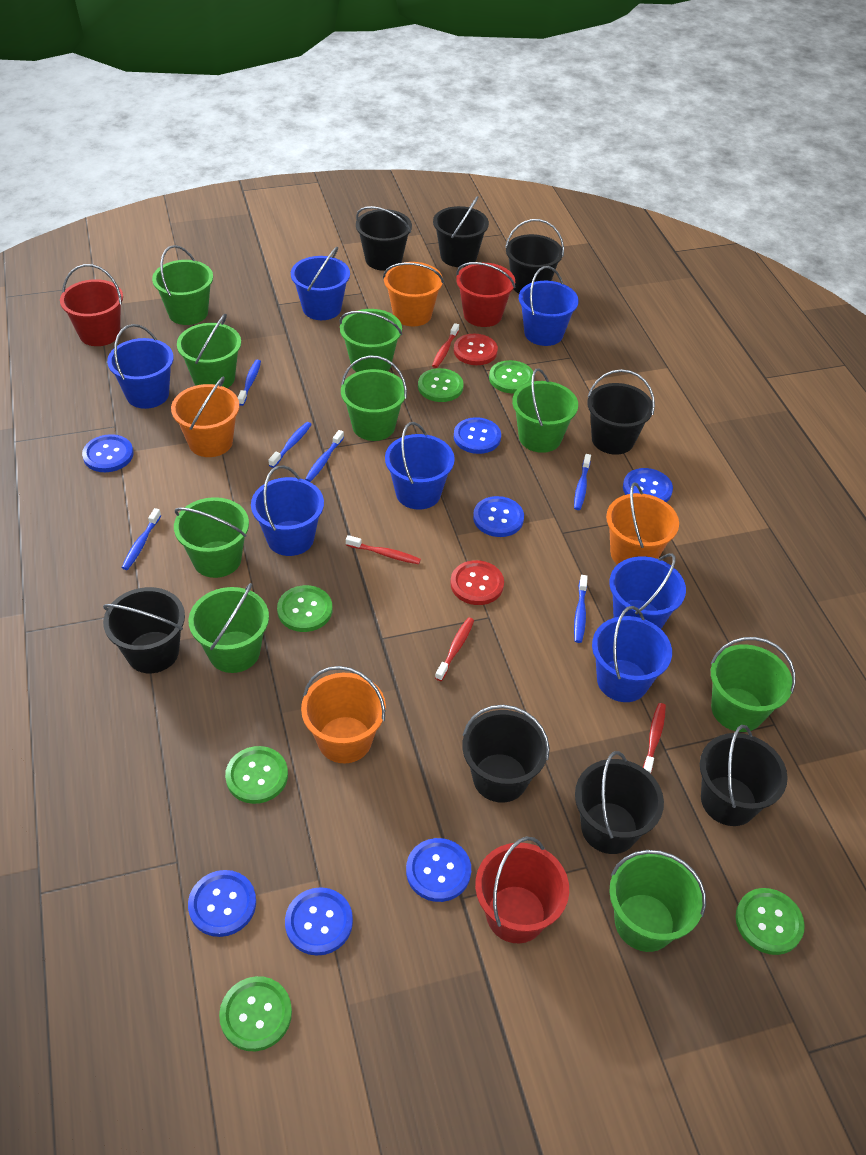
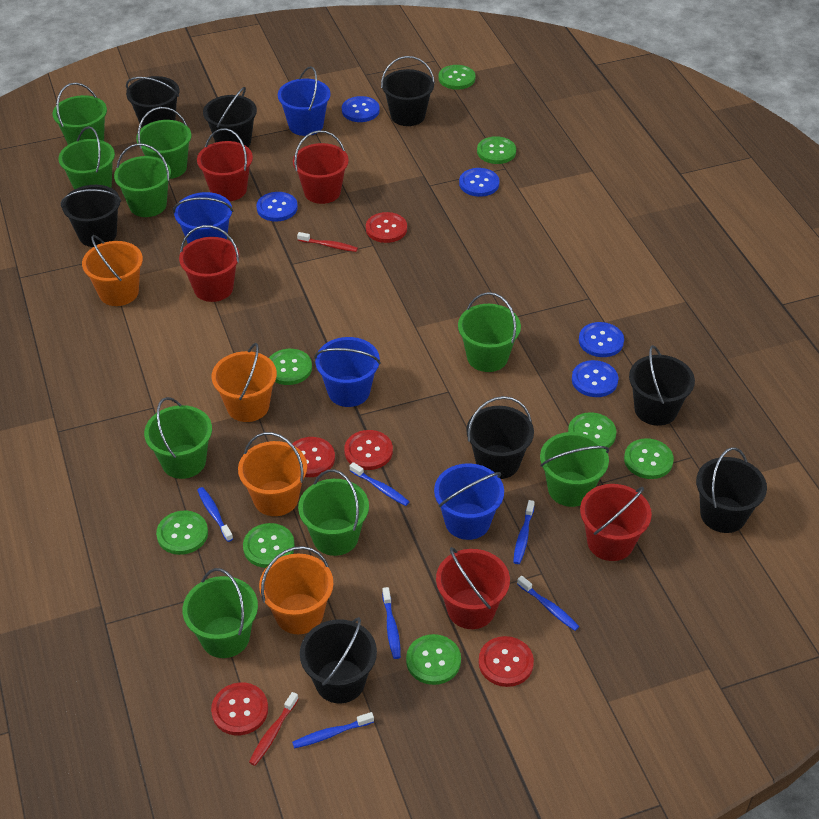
blue bucket: [107,324,174,409] [251,465,324,556] [291,247,350,320] [385,422,455,510] [519,266,579,346] [592,606,672,702] [609,553,686,629] = 7 -> [173,192,233,244] [278,66,331,136] [315,337,381,407] [434,463,504,540] = 4
blue button: [82,434,133,472] [188,870,256,937] [285,887,353,956] [406,838,471,902] [454,417,501,454] [473,496,524,537] [623,468,673,502] = 7 -> [256,192,298,221] [342,96,380,122] [459,168,500,197] [572,360,618,397] [579,322,624,357] = 5
green button: [219,976,292,1051] [225,746,288,804] [277,585,332,632] [418,368,464,402] [489,360,533,394] [735,888,805,955] = 6 -> [156,511,208,555] [243,523,295,568] [269,349,312,385] [406,634,461,685] [439,65,475,90] [477,136,516,164] [568,412,616,448] [624,438,674,479] = 8
red bucket: [60,264,123,346] [456,262,515,327] [475,836,569,943] = 3 -> [179,225,239,302] [197,128,253,201] [293,130,349,204] [436,547,510,629] [580,484,652,561] = 5
red button: [450,560,504,605] [454,334,498,365] = 2 -> [211,683,268,735] [293,437,335,477] [344,430,393,470] [366,212,407,243] [479,636,534,687] = 5
red toothbrush: [346,535,421,564] [432,323,459,368] [435,618,474,681] [643,703,666,774] = 4 -> [249,692,299,766] [297,232,358,252] = 2

